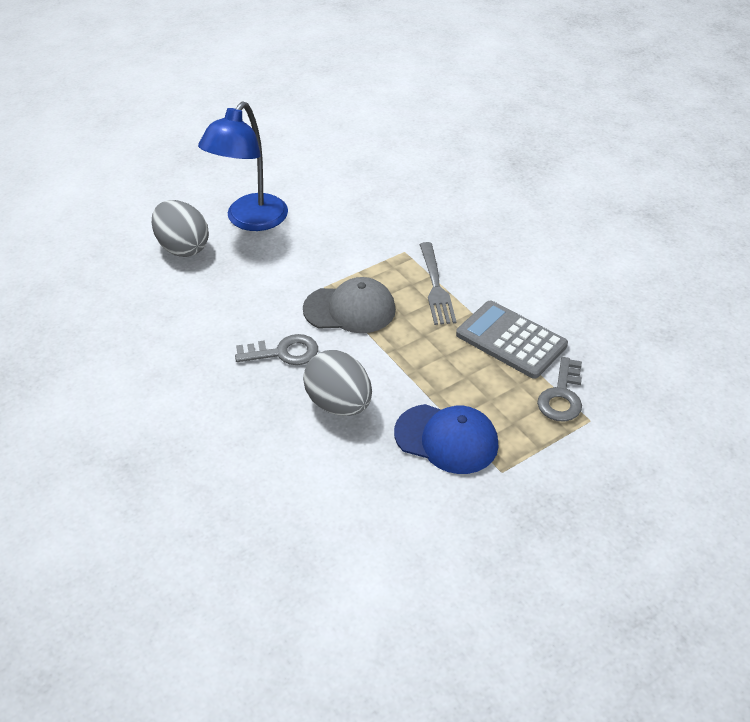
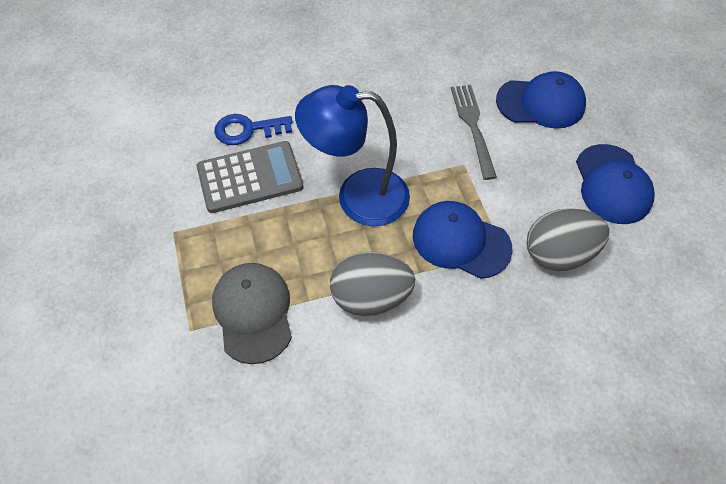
blue cap: [394,404,499,474] = 1 -> [413,201,513,279] [496,71,586,129] [576,144,655,224] = 3
blue key: none = 0 -> [214,114,293,145] = 1
grey key: [235,334,318,365] [537,357,582,421] = 2 -> none = 0

